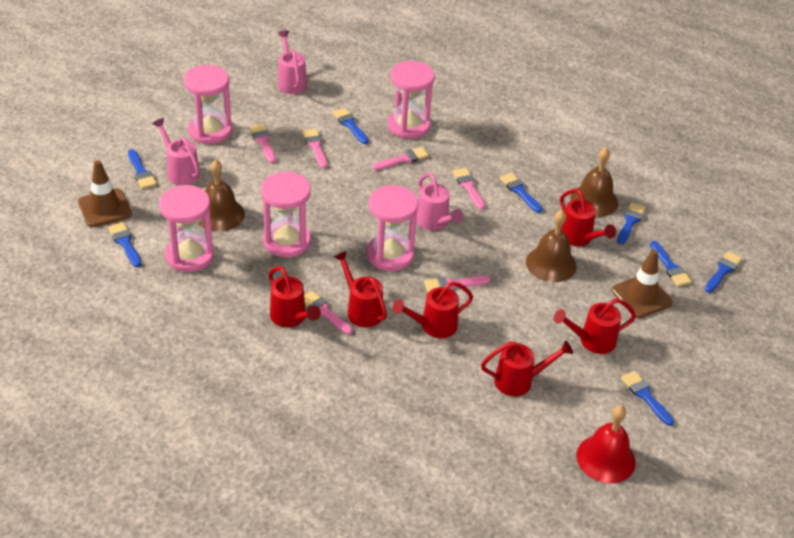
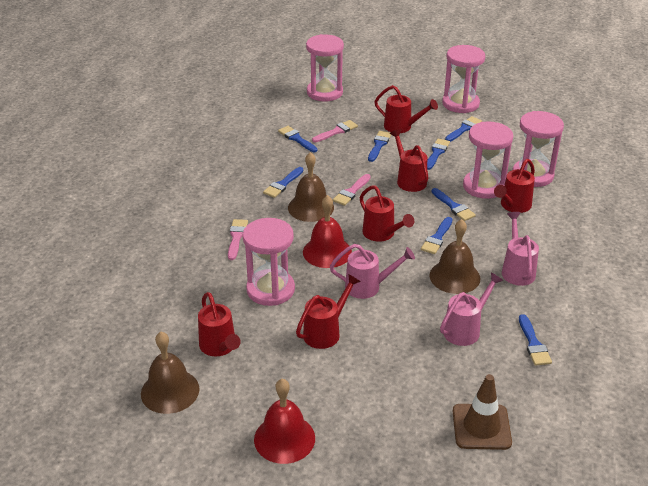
brown traffic cone: [78,160,132,227] [612,250,673,318] = 2 -> [452,374,512,450] = 1
pink brush: [250,124,276,163] [303,129,327,169] [304,291,353,335] [372,147,429,170] [424,276,490,293] [453,168,485,210] = 6 -> [228,219,248,260] [312,120,358,143] [333,174,371,206] = 3
red bell: [577,405,636,484] = 1 -> [254,379,315,464] [303,195,352,268] = 2

